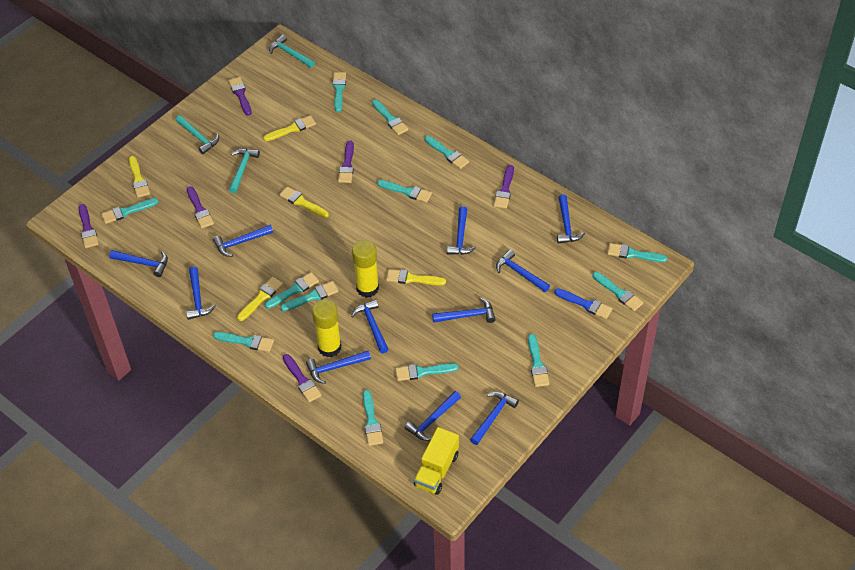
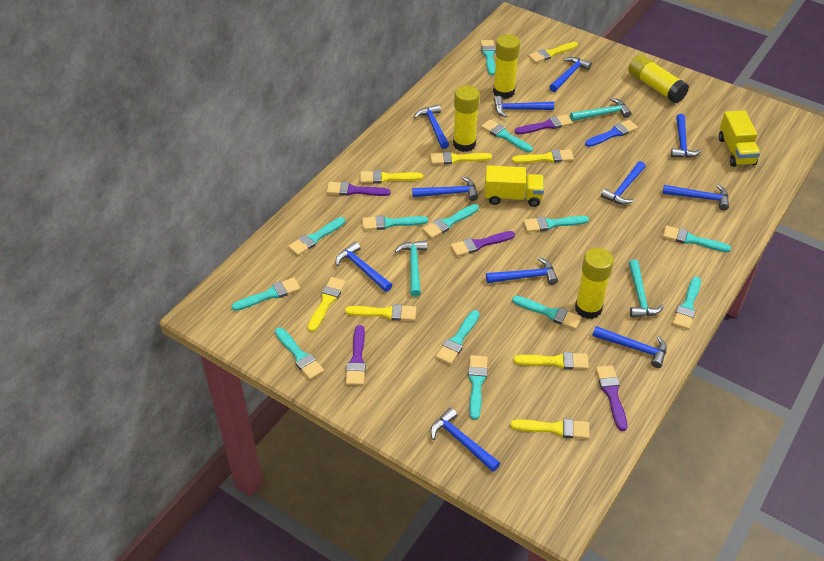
purple brush: [79,204,99,248] [187,186,214,228] [228,77,252,116] [283,354,322,402] [338,141,354,183] [494,165,514,208] = 6 -> [326,182,391,196] [346,325,366,385] [451,231,515,256] [515,114,573,134] [596,365,627,431] = 5
yellow brush: [129,156,150,198] [237,277,283,321] [263,115,316,141] [279,186,329,218] [386,269,446,285] = 5 -> [308,277,346,332] [345,304,416,321] [360,170,423,184] [430,151,492,165] [510,419,589,439] [512,149,574,163] [514,352,589,369] [528,42,578,63] = 8
yellow glue stick: [312,299,341,357] [352,240,379,298] = 2 -> [453,85,480,152] [493,34,520,99] [575,248,614,319] [628,54,689,104] = 4
yellow truck: [414,427,459,495] = 1 -> [485,165,544,207] [719,110,760,167] = 2

